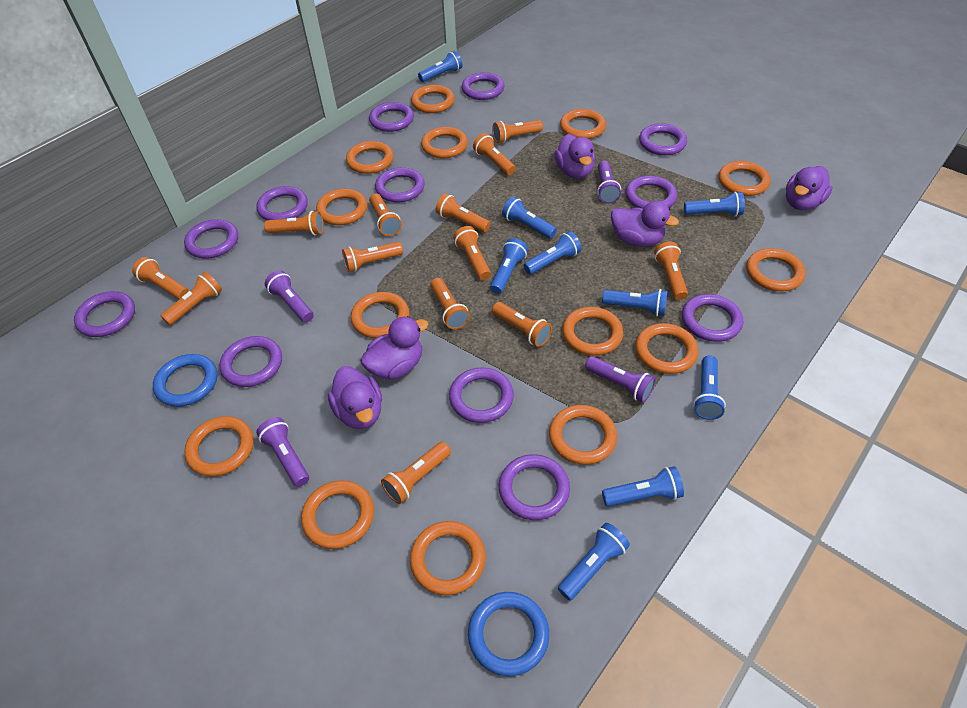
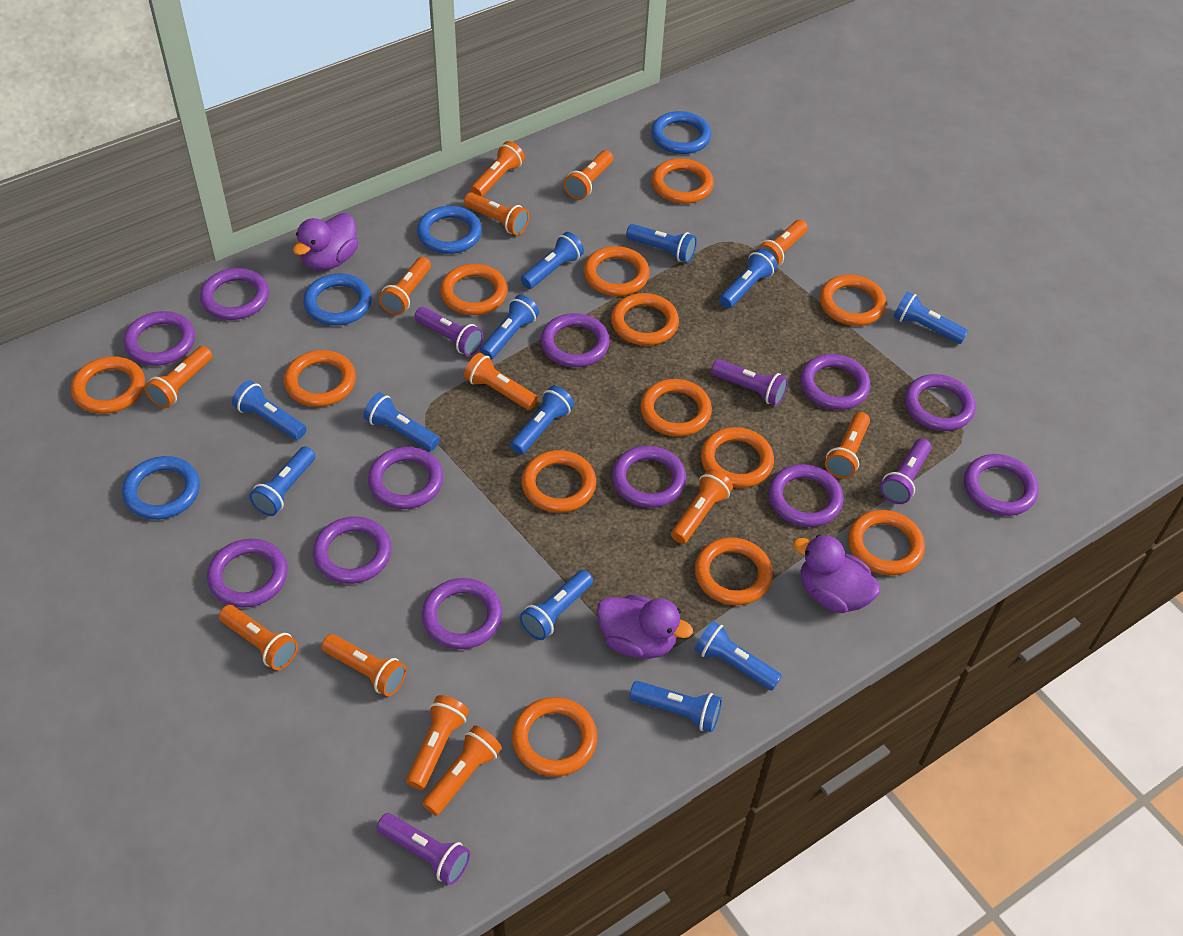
blue flashlight: [418,51,462,82] [490,238,528,294] [502,197,557,239] [524,231,581,275] [558,523,630,601] [602,289,668,316] [602,466,684,507] [684,192,745,216] [693,355,726,420] = 9 -> [232,380,306,440] [249,446,315,516] [363,393,440,451] [480,295,539,359] [510,386,574,455] [520,570,593,640] [521,232,584,289] [626,224,697,263] [629,681,722,732] [695,621,782,690] [719,249,777,308] [894,292,968,344] = 12
blue ring: [153,354,217,407] [468,592,549,676] = 2 -> [122,456,200,520] [303,274,372,326] [417,206,482,254] [651,111,711,154] = 4
orange ring: [184,416,254,477] [301,480,374,549] [316,189,367,225] [346,141,394,174] [350,292,409,338] [410,521,486,595] [411,85,455,113] [421,127,468,158] [549,405,617,465] [560,109,606,139] [562,307,623,356] [635,323,699,374] [719,161,771,196] [746,248,806,291] = 14 -> [71,356,145,414] [284,350,356,407] [440,264,508,315] [512,697,597,777] [521,450,596,513] [584,246,650,296] [611,293,679,346] [640,379,712,437] [652,158,714,204] [695,538,773,605] [701,427,774,488] [820,275,886,326] [848,510,925,575] = 13
purple duck: [328,366,382,429] [360,316,429,379] [554,134,595,179] [611,201,679,247] [786,166,833,210] = 5 -> [293,213,358,271] [597,594,693,659] [793,534,881,613] = 3

